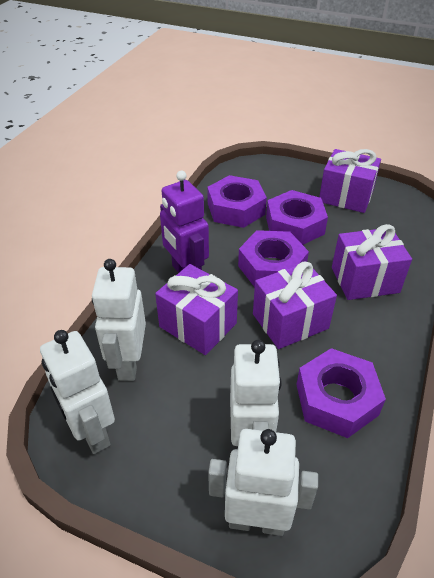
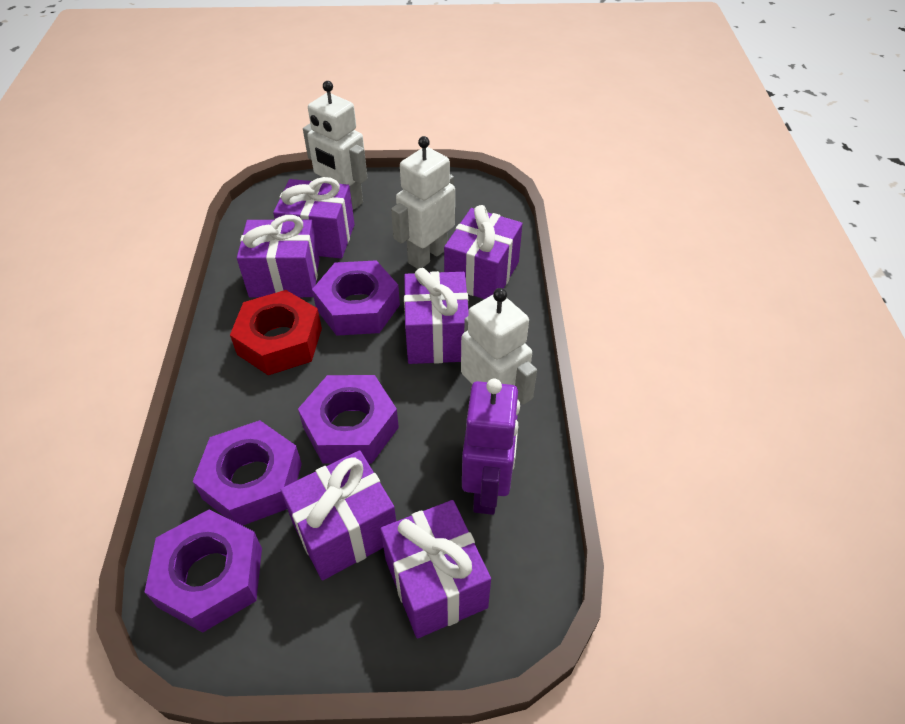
purple gift: [155,264,238,355] [253,262,337,349] [319,149,381,213] [332,224,412,300] = 4 -> [237,215,320,298] [273,177,355,259] [281,450,396,581] [380,500,491,639] [404,268,469,364] [444,205,523,299] = 6
red nut: none = 0 -> [230,290,322,375] = 1
white robot: [40,330,115,454] [92,259,146,381] [208,429,318,536] [230,340,282,446] = 4 -> [303,81,367,210] [391,136,455,269] [461,288,537,405] = 3

